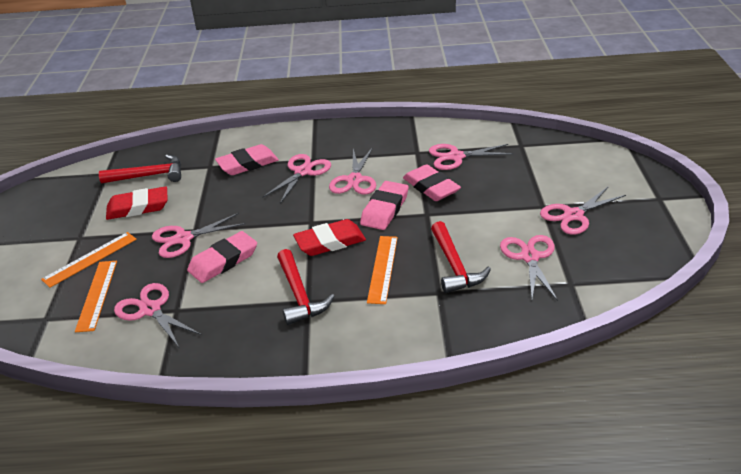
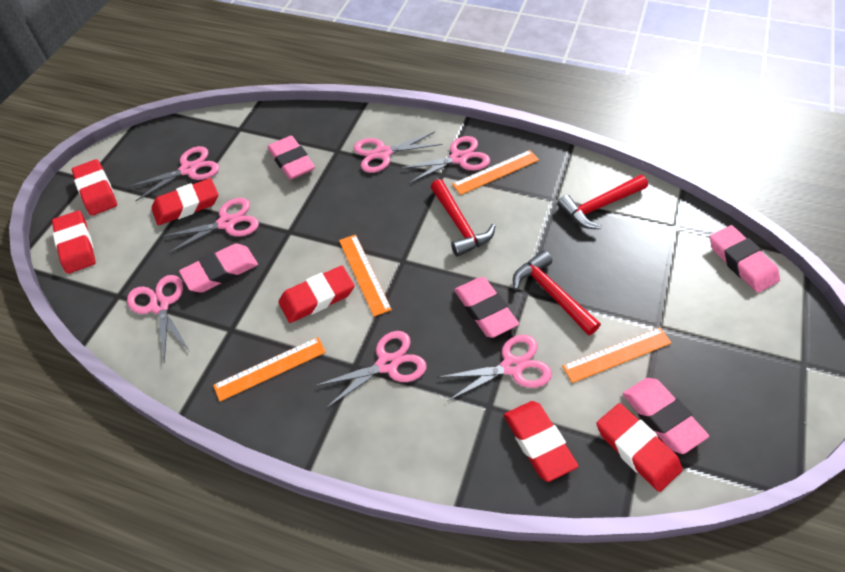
orange ruler: [41,232,137,288] [75,261,117,332] [367,236,398,304] = 3 -> [213,337,326,402] [339,234,392,317] [452,150,539,195] [562,327,672,383] = 4
pink eraser: [187,231,257,283] [215,144,279,175] [360,181,409,230] [403,164,461,201] = 4 -> [179,244,258,293] [267,136,315,180] [454,277,519,338] [622,378,709,454] [710,225,780,293] = 5
red eraser: [106,186,168,220] [293,219,366,256] = 2 -> [52,211,96,274] [72,159,117,216] [151,178,218,225] [278,266,355,323] [504,401,578,482] [596,403,683,492] = 6

